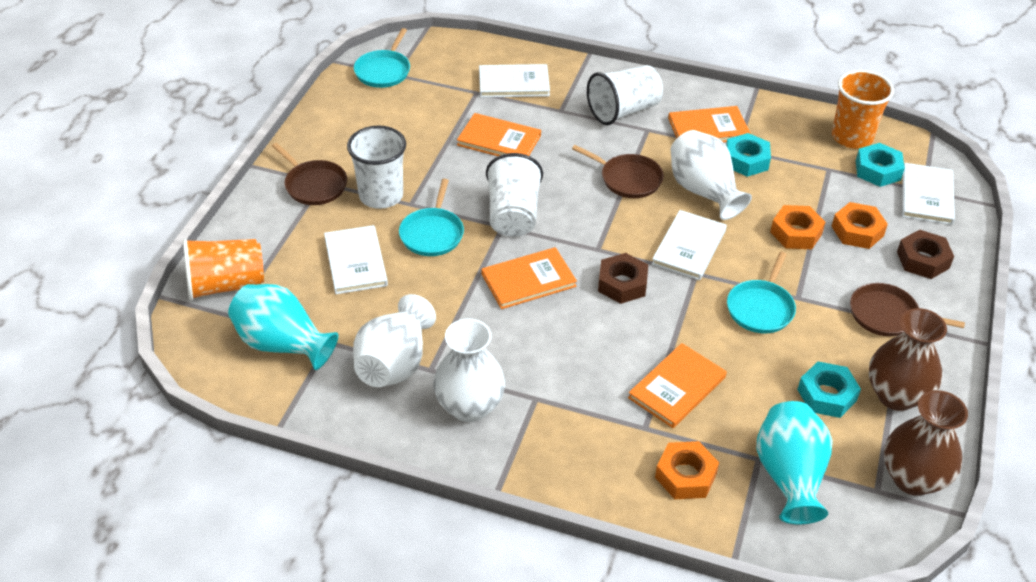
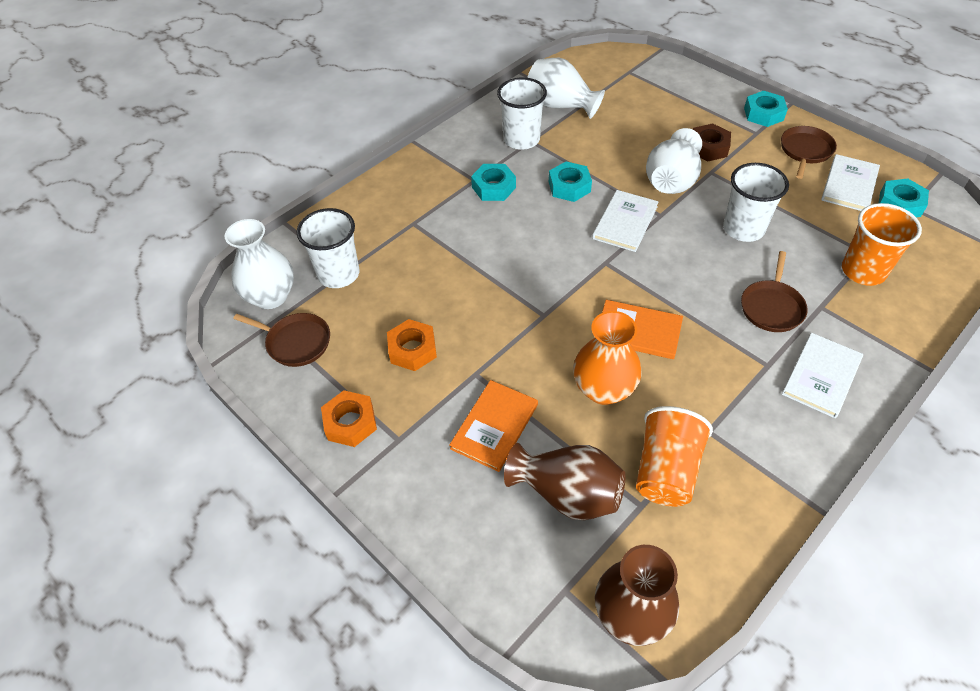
brown nut: [598,253,648,304] [897,230,954,279] = 2 -> [693,123,731,162] = 1
orange book: [457,113,541,156] [482,247,577,309] [628,343,727,428] [668,106,751,142] = 4 -> [449,380,538,472] [602,300,683,359] = 2
orange nut: [655,441,719,499] [770,205,826,249] [831,202,888,249] = 3 -> [321,390,377,447] [387,319,437,371] = 2
orange vase: none = 0 -> [573,311,642,405] = 1
turquoise nut: [726,133,771,177] [797,362,861,418] [856,143,905,187] = 3 -> [471,164,516,201] [549,162,592,202] [744,91,788,127] [879,179,929,217] = 4
turquoise pan: [354,28,410,88] [399,179,464,256] [727,252,796,333] = 3 -> none = 0
turquoise vase: [228,284,338,370] [756,401,832,524] = 2 -> none = 0
white book: [324,225,388,294] [479,64,550,98] [652,210,727,280] [902,163,955,225] = 4 -> [592,190,659,252] [782,333,863,418] [821,154,880,211] = 3

